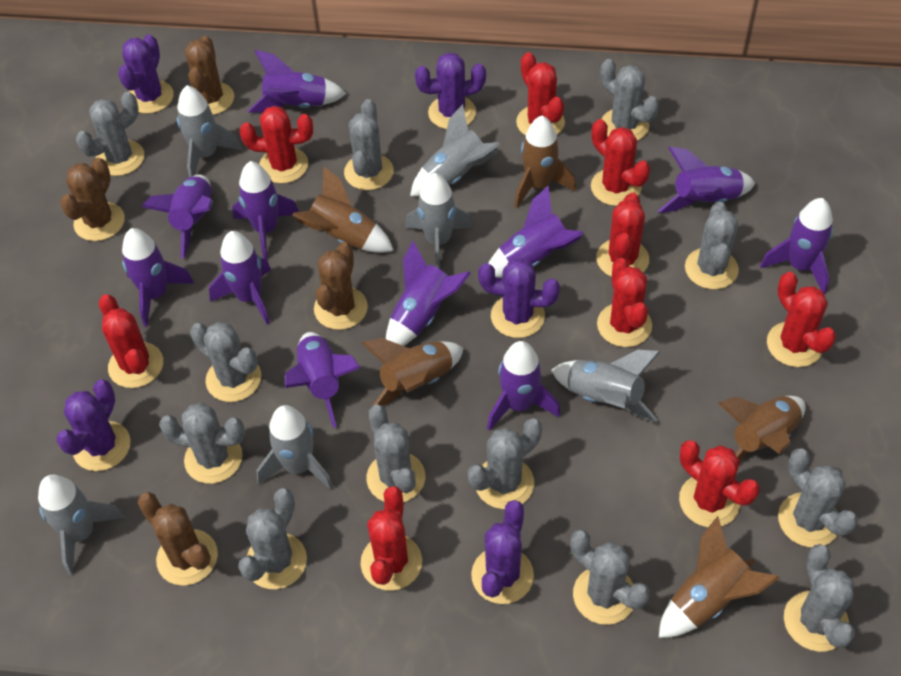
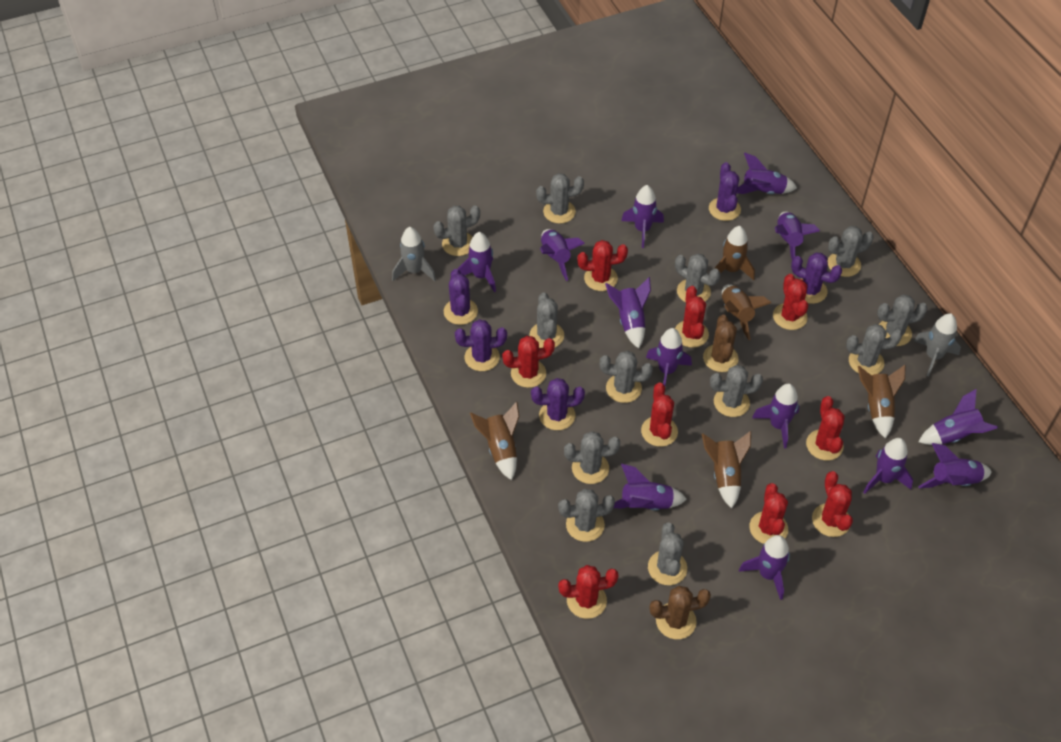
brown cactus: [60,157,125,241] [138,492,218,586] [185,36,234,115] [314,242,368,330] = 4 -> [650,586,711,639] [703,315,738,372] = 2
grey rocket: [38,475,125,575] [177,85,242,177] [257,405,334,490] [405,173,473,269] [410,104,500,196] [551,350,660,423] = 6 -> [392,227,436,281] [914,314,961,377] = 2
purple rocket: [122,228,194,327] [141,175,213,258] [209,231,271,325] [232,161,299,259] [248,50,346,113] [285,332,360,428] [386,240,471,346] [487,341,560,431] [488,185,583,278] [658,146,755,213] [760,198,833,294] = 11 -> [458,232,496,292] [540,229,585,281] [605,277,651,349] [614,464,687,511] [621,185,664,248] [646,328,692,386] [737,153,797,194] [739,535,790,600] [752,384,799,448] [775,211,820,260] [863,438,913,494] [918,443,992,488] [919,389,998,445] = 13

